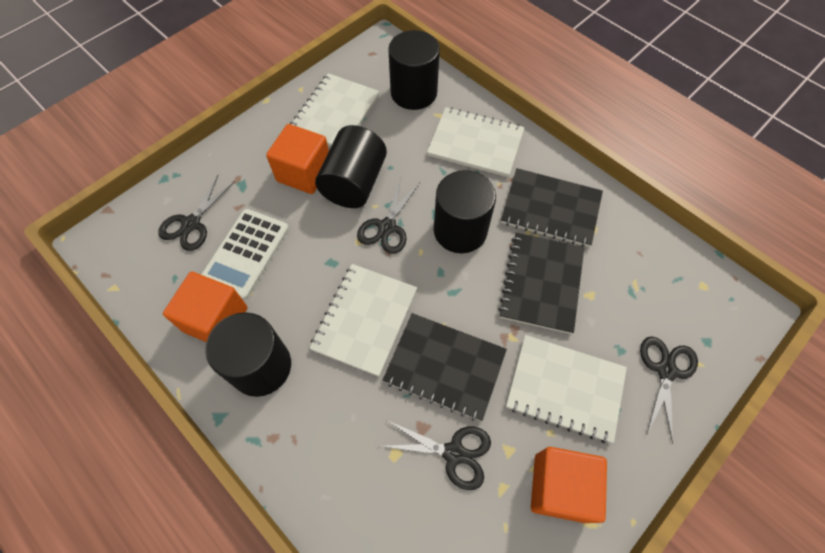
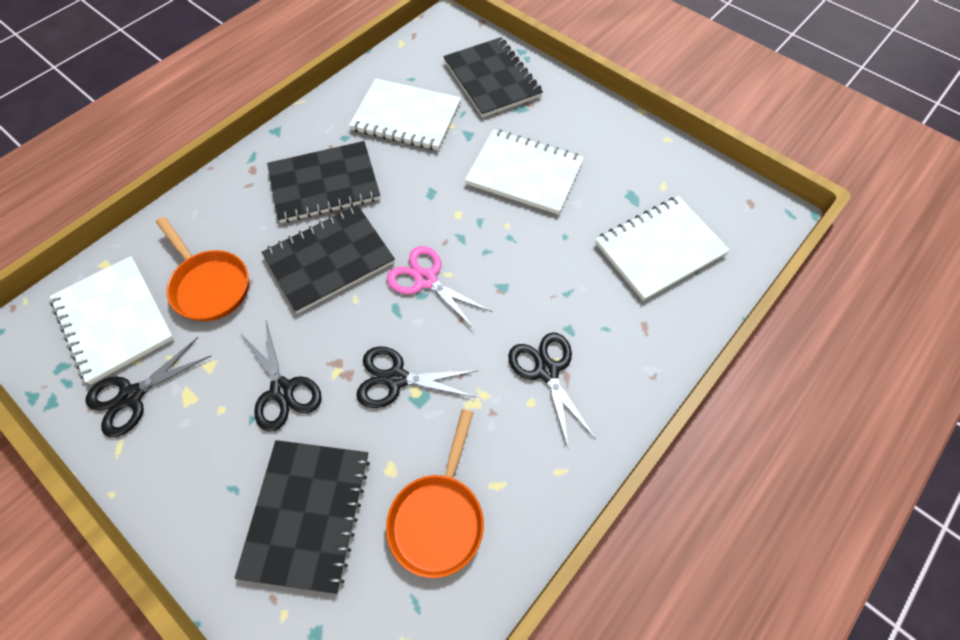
black cylinder: [205,312,291,397] [315,125,387,208] [388,30,440,110] [434,170,496,253] = 4 -> none = 0
black notebook: [383,313,507,421] [498,233,584,334] [501,168,603,247] = 3 -> [234,440,370,594] [261,205,395,314] [267,141,380,223] [443,37,543,118] = 4
orange cube: [163,272,247,342] [266,124,329,194] [531,447,607,523] = 3 -> none = 0
orange pan: none = 0 -> [156,217,249,321] [386,409,484,578] = 2
pink scissors: none = 0 -> [387,246,492,330] = 1
white calculator: [201,209,289,300] = 1 -> none = 0

